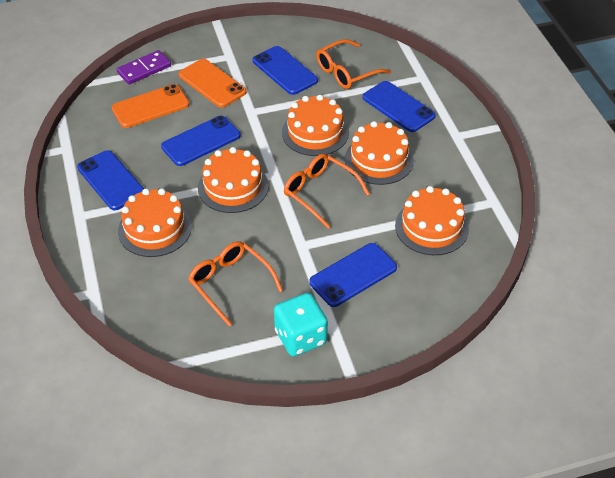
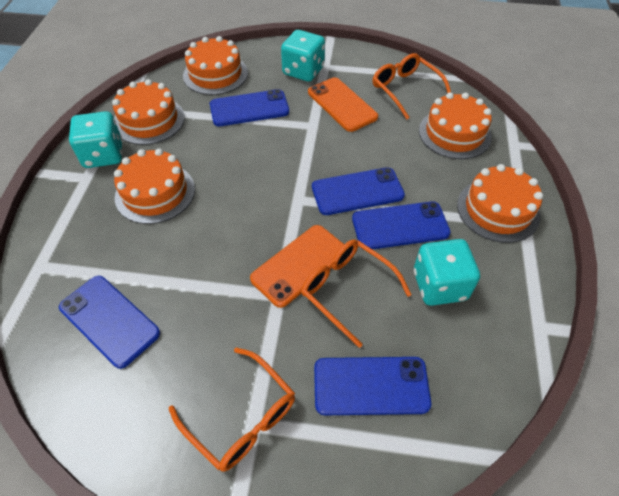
purple domino: [117,50,171,84] = 1 -> none = 0
turquoise dice: [274,293,328,356] = 1 -> [69,111,122,168] [281,30,325,81] [414,239,480,306] = 3

